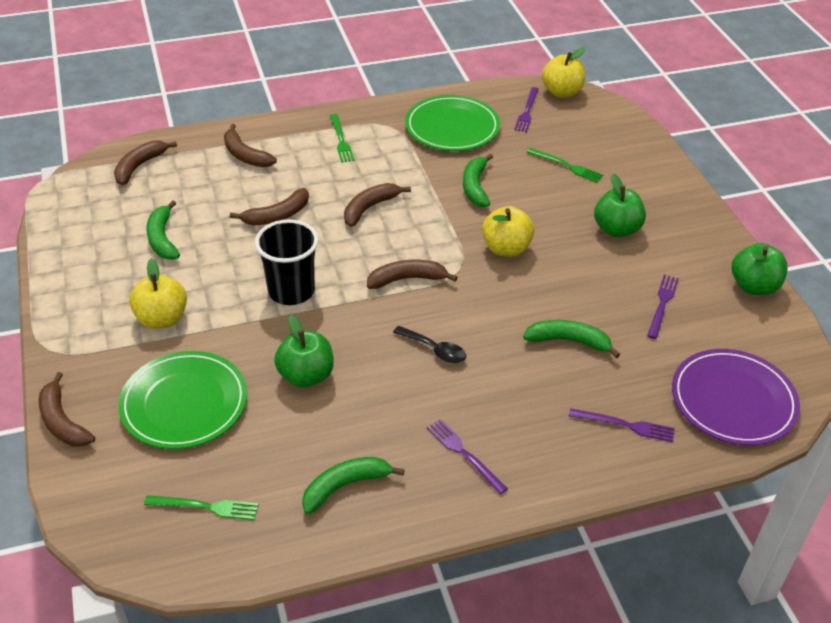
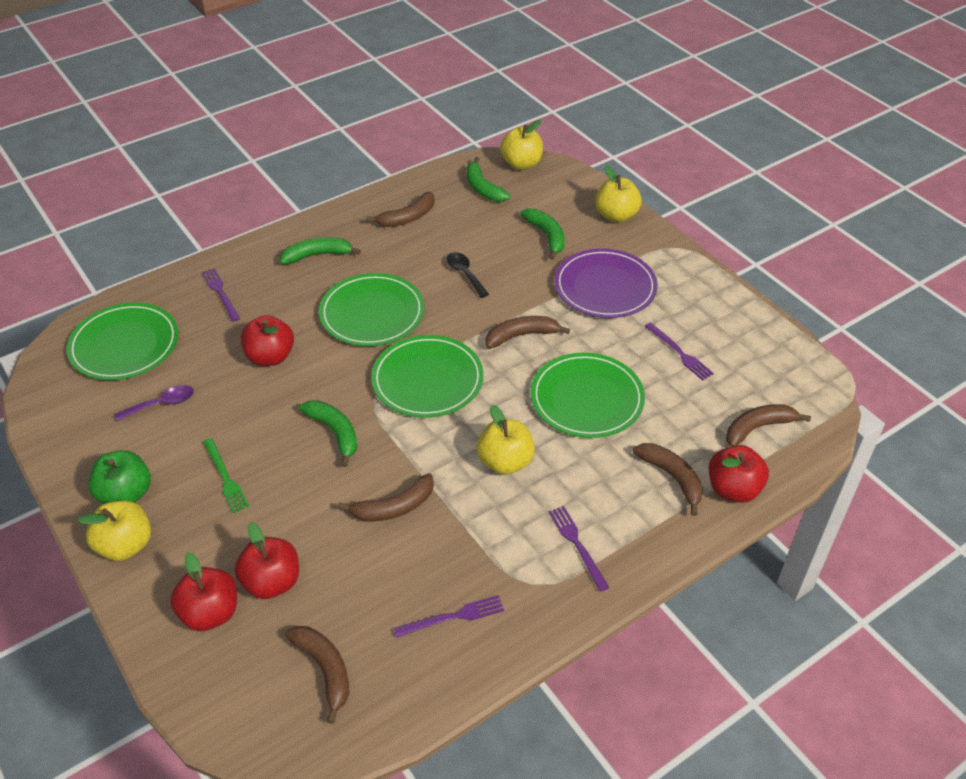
black cup: [255,219,318,305] = 1 -> none = 0
green apple: [274,315,334,388] [594,174,646,237] [732,243,788,295] = 3 -> [88,450,151,504] = 1
green fork: [144,495,259,520] [330,114,355,163] [527,148,603,182] = 3 -> [203,438,249,513] = 1
green plate: [118,351,247,449] [405,95,500,151] = 2 -> [66,303,178,380] [319,273,425,346] [371,335,483,418] [531,353,645,438] = 4
purple spoon: none = 0 -> [115,385,194,421] = 1
red apple: none = 0 -> [170,552,237,631] [235,522,299,599] [241,315,294,366] [709,445,769,503] = 4
yellow apple: [129,258,187,329] [482,206,534,257] [542,47,586,98] = 3 -> [78,501,151,561] [477,405,535,475] [500,120,543,170] [596,166,642,223] = 4

